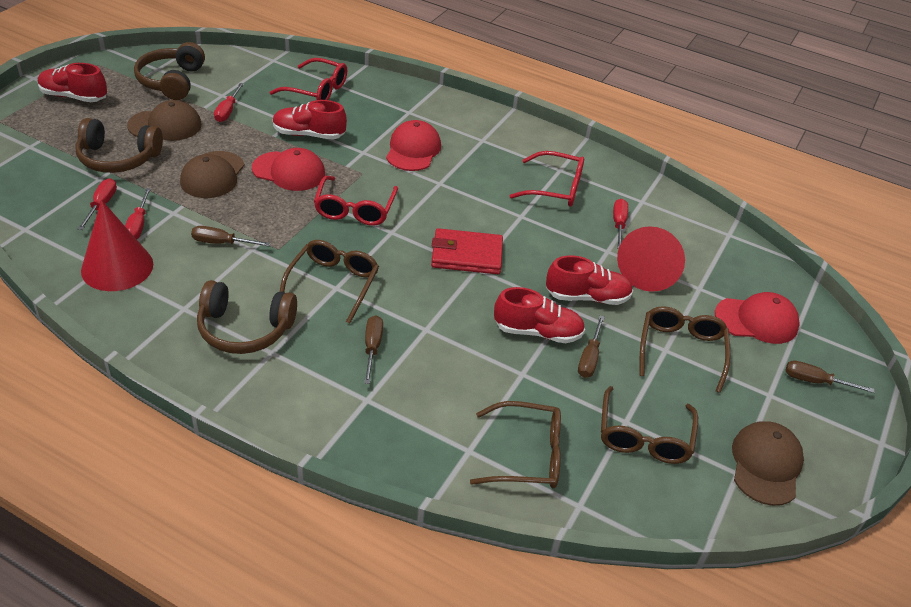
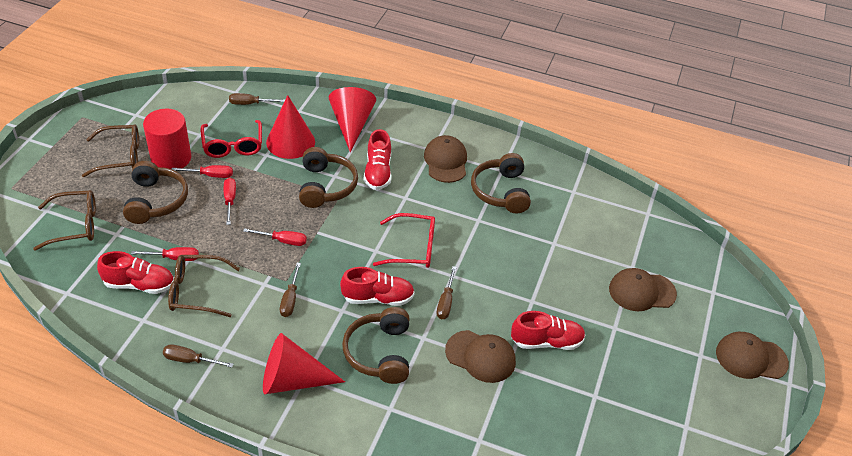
brown cap: [127,100,202,141] [180,151,245,198] [732,421,804,506] = 3 -> [424,135,467,183] [445,330,516,383] [609,268,677,311] [716,332,789,379] = 4
brown glasses: [280,240,379,324] [470,401,561,488] [601,386,698,464] [639,306,731,393] = 4 -> [33,190,96,251] [82,124,139,177] [168,255,240,317] = 3
brown headphones: [76,118,163,173] [134,42,205,100] [197,280,297,354] = 3 -> [123,161,188,224] [299,147,358,208] [342,307,409,384] [471,153,531,214] = 4
red cap: [252,148,325,191] [386,120,441,171] [715,292,800,344] = 3 -> none = 0
red cone: [81,200,153,291] [617,226,685,292] = 2 -> [263,333,345,394] [266,95,315,159] [329,87,376,152] = 3
red cylinder: none = 0 -> [143,109,191,169] = 1
red glasses: [269,58,347,100] [314,176,398,226] [509,151,584,207] = 3 -> [201,120,262,158] [373,213,435,268] = 2
red wallet: [431,228,503,274] = 1 -> none = 0

